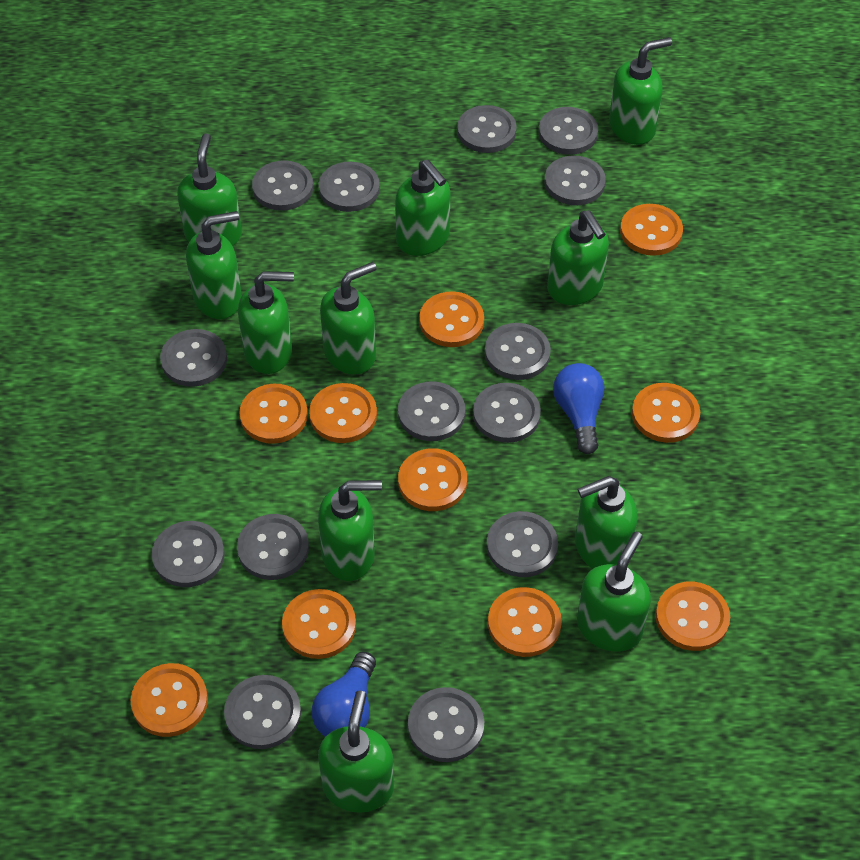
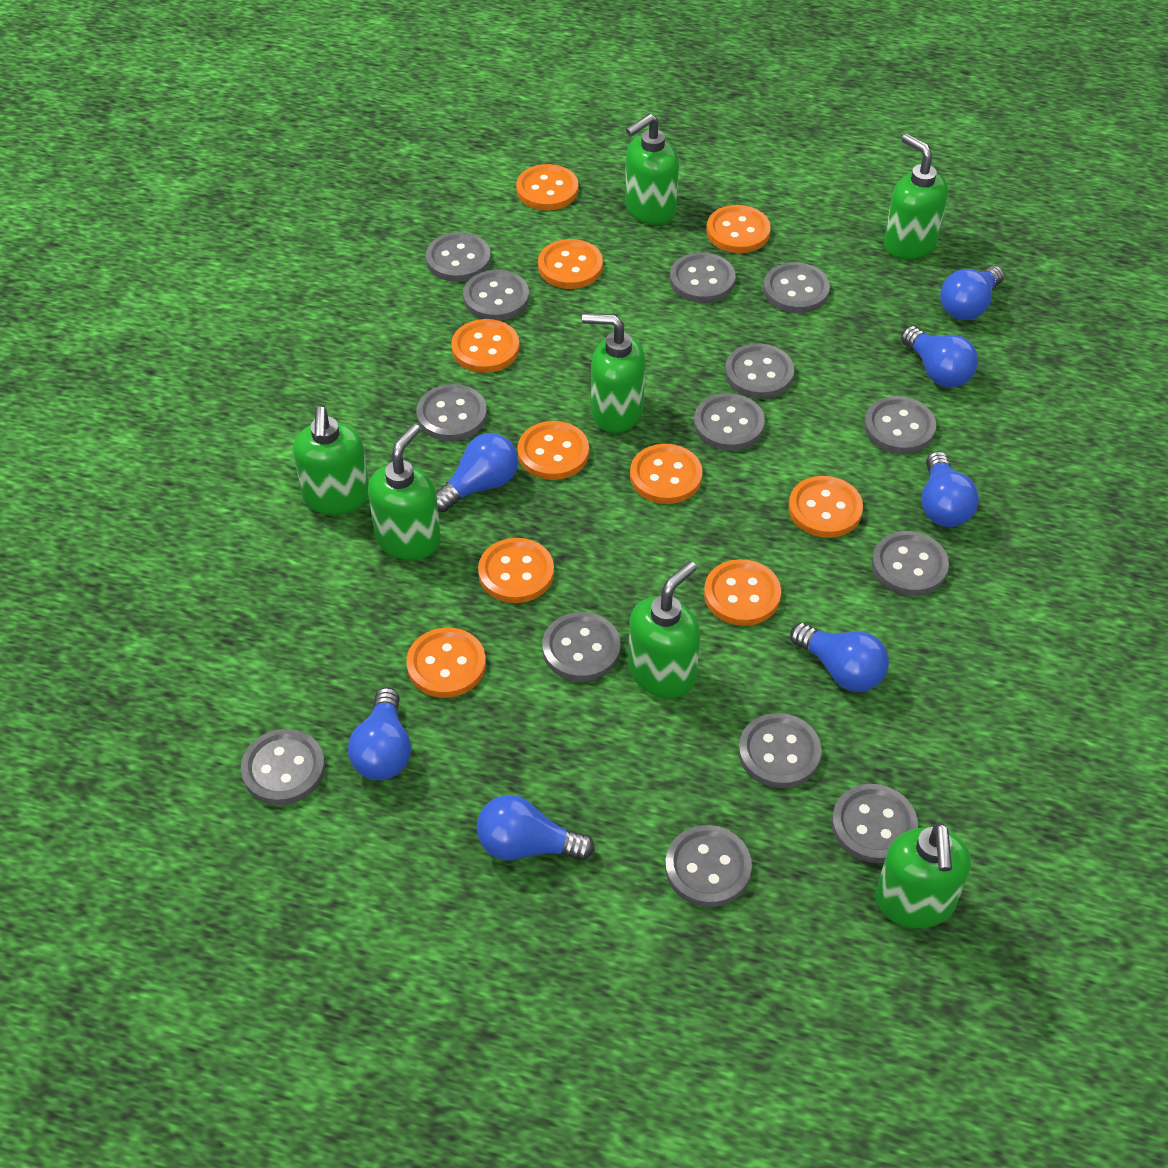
blue light bulb: [312,652,376,737] [553,363,604,454] = 2 -> [348,687,411,781] [436,433,518,512] [477,795,595,860] [790,623,889,692] [901,326,978,388] [921,451,979,527] [940,265,1004,320] = 7
green soap dispenser: [177,133,242,246] [186,211,242,319] [238,272,294,374] [318,480,382,581] [318,691,394,813] [320,262,377,374] [395,159,450,256] [547,210,609,305] [575,476,637,569] [577,532,651,652] [609,37,672,145] = 11 -> [293,406,369,515] [368,424,441,560] [582,313,645,433] [625,114,679,225] [628,561,700,698] [875,822,971,928] [884,134,948,259] = 7

